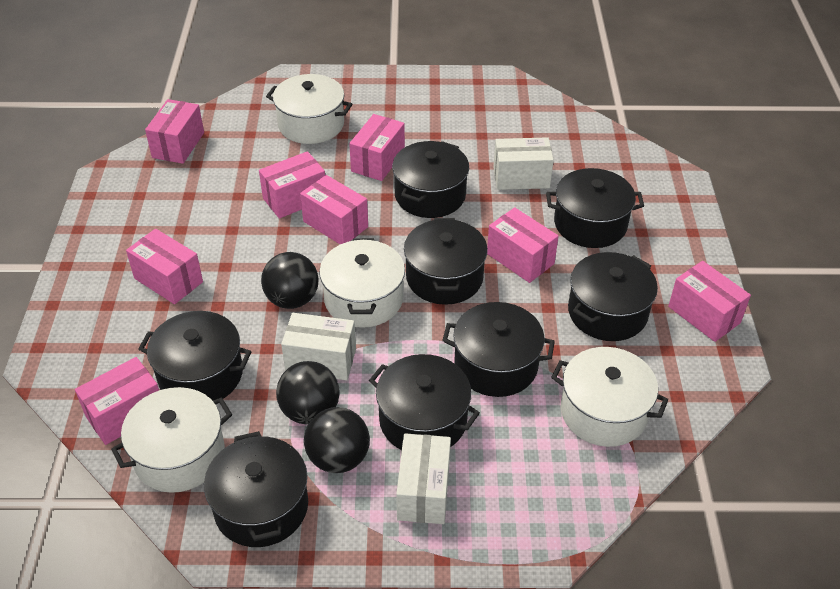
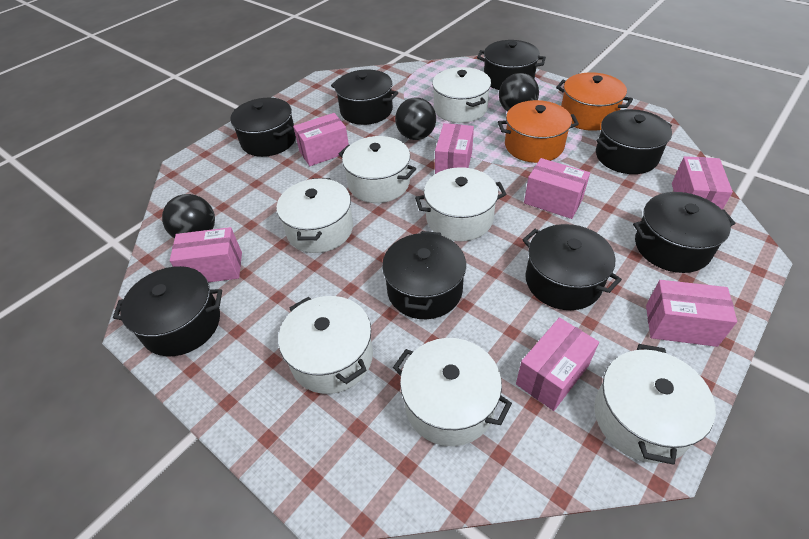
orange pot: none = 0 -> [498,100,579,163] [556,72,633,131] = 2
pink box: [75,357,159,445] [126,229,203,304] [145,99,204,164] [259,151,325,219] [300,175,368,244] [349,114,405,181] [487,207,559,283] [668,261,751,342] = 8 -> [170,227,242,282] [293,113,349,166] [435,123,474,174] [516,318,599,411] [524,158,590,219] [646,280,737,347] [672,156,733,210] = 7
white box: [281,313,356,380] [396,433,451,524] [493,137,554,190] = 3 -> none = 0
white pot: [111,387,232,493] [266,74,352,144] [319,238,405,328] [551,347,668,447] = 4 -> [277,178,353,253] [278,296,373,394] [339,136,416,203] [393,338,512,446] [415,167,507,241] [432,67,491,123] [594,344,716,465] = 7

